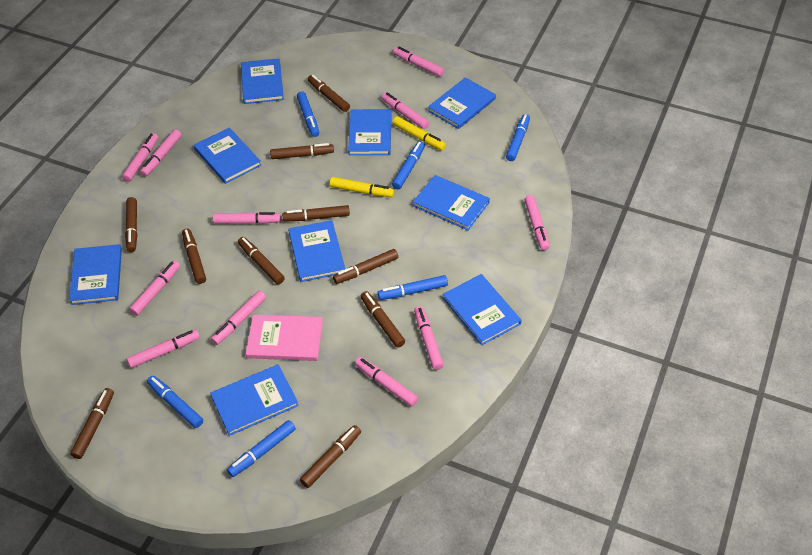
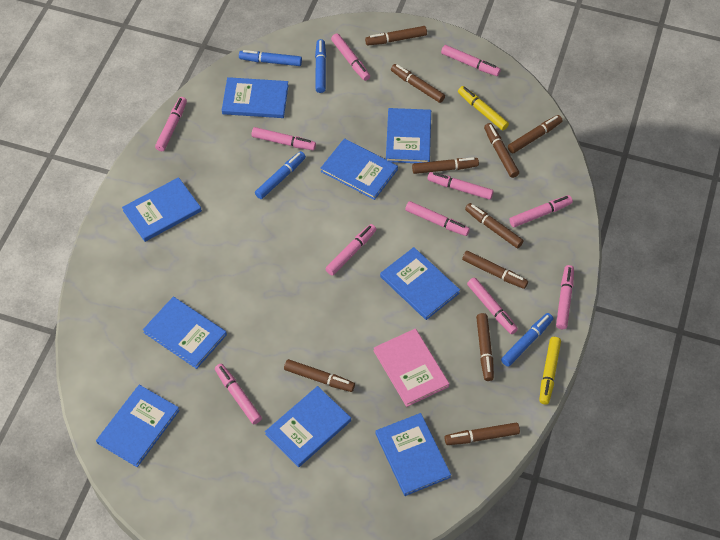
blue marker: [147,376,203,428] [227,420,296,477] [297,91,319,137] [378,275,448,300] [392,141,425,189] [506,114,530,161] = 6 -> [239,50,302,66] [255,151,306,199] [315,39,326,93] [501,313,553,367] = 4

